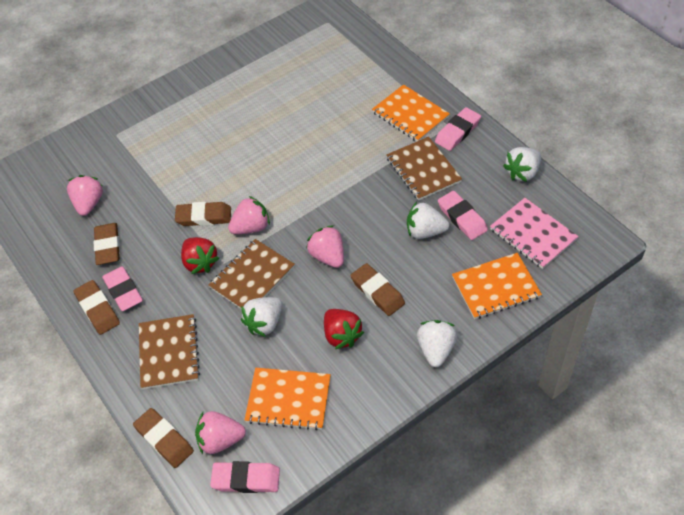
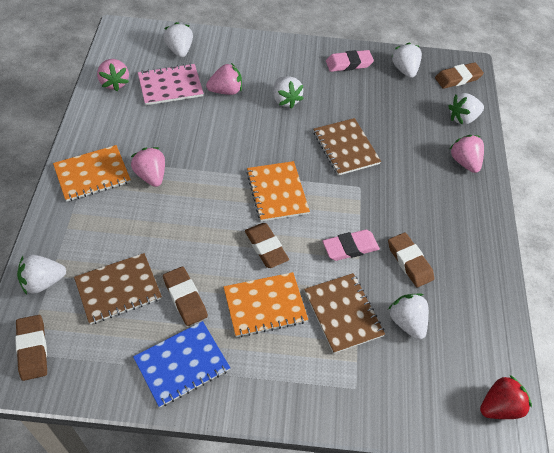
blue notebook: none = 0 -> [133,321,230,408] = 1
pink eraser: [102,266,143,311] [210,461,280,493] [435,107,481,151] [438,191,488,240] = 4 -> [322,230,380,261] [326,50,374,72] = 2
red strawberry: [181,237,219,274] [324,309,364,349] = 2 -> [480,375,532,419] = 1
white strawberry: [241,297,282,337] [407,202,449,239] [417,320,457,367] [503,147,541,182] = 4 -> [17,255,66,294] [163,22,193,58] [273,76,304,109] [388,294,429,340] [392,43,422,78] [448,93,484,125] = 6

